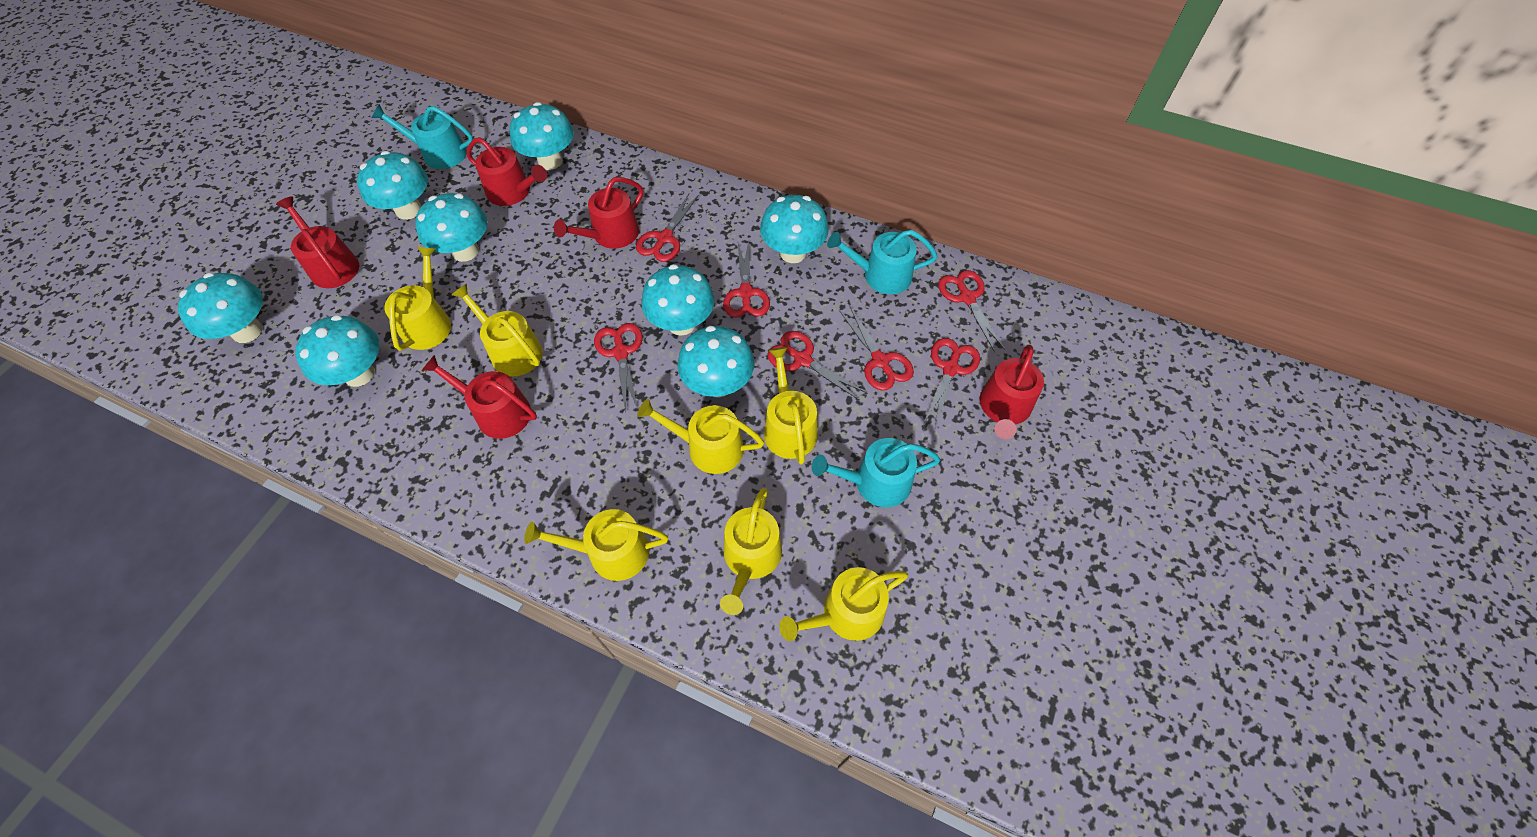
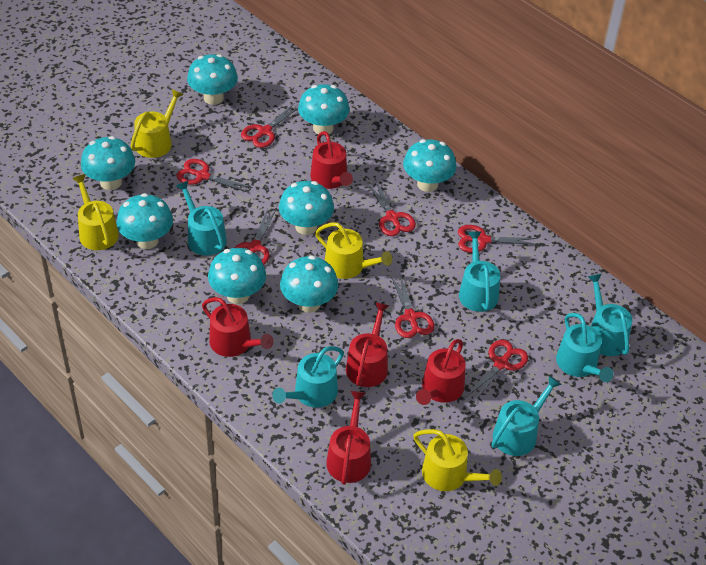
turquoise watering can: [372,104,473,169] [812,438,940,507] [827,230,938,294] = 3 -> [176,181,227,256] [272,346,344,408] [459,231,500,312] [492,376,562,456] [556,313,614,382] [587,274,633,356] = 6
yellow watering can: [384,247,451,351] [452,284,543,376] [524,509,668,581] [637,399,764,474] [720,488,782,615] [764,347,818,465] [779,567,908,641] = 7 -> [72,174,119,250] [131,89,184,158] [315,222,392,279] [413,429,502,491] = 4

